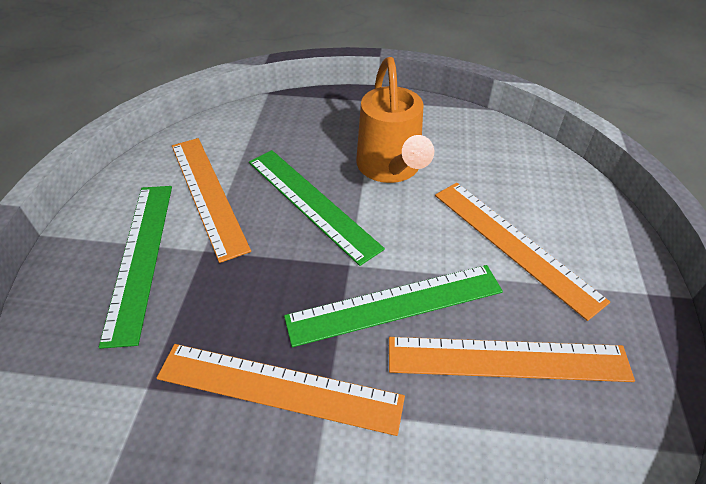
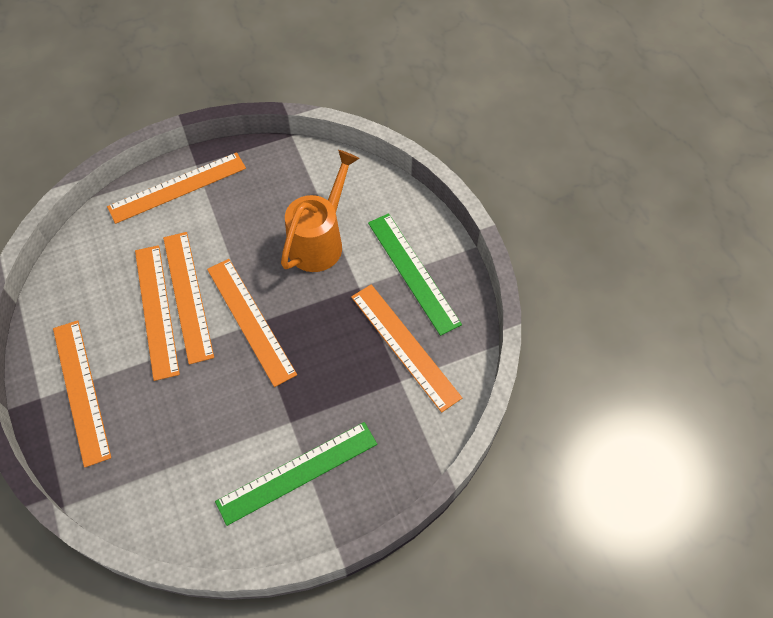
green ruler: [99,186,172,349] [249,150,385,266] [284,265,503,347] = 3 -> [215,422,377,526] [368,213,462,336] = 2
orange ruler: [157,344,405,436] [172,138,251,263] [389,337,635,382] [435,183,610,321] = 4 -> [53,320,111,468] [107,152,246,224] [135,245,180,381] [163,232,214,365] [207,259,297,387] [351,284,462,412] = 6

